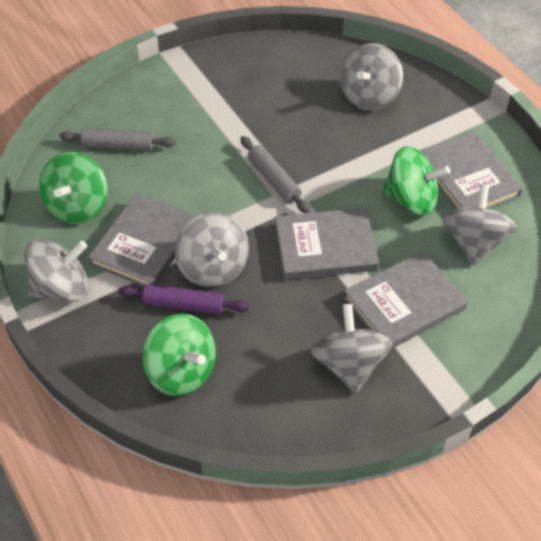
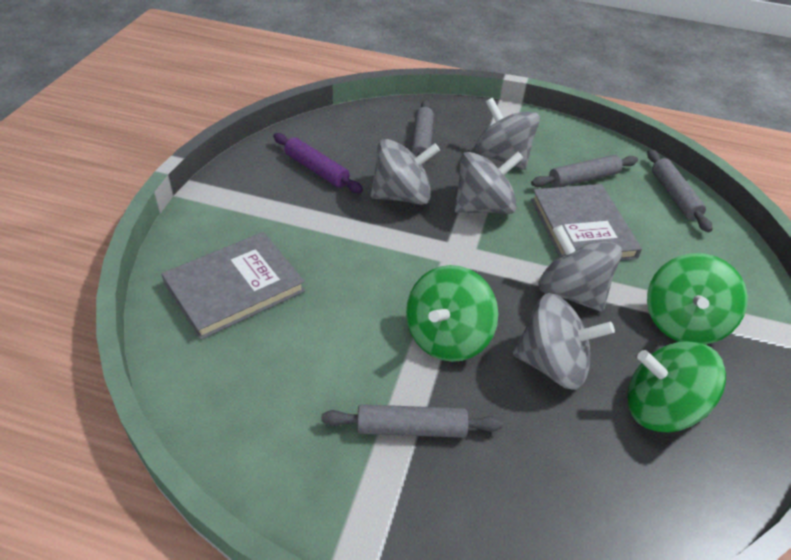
grey book: [88,193,197,287] [275,208,379,280] [344,251,468,349] [419,131,523,210] = 4 -> [161,232,305,340] [531,184,642,261] = 2
grey rolling pin: [59,128,175,150] [240,136,310,213] = 2 -> [321,404,503,438] [411,100,434,168] [531,155,638,188] [647,149,712,232] = 4

